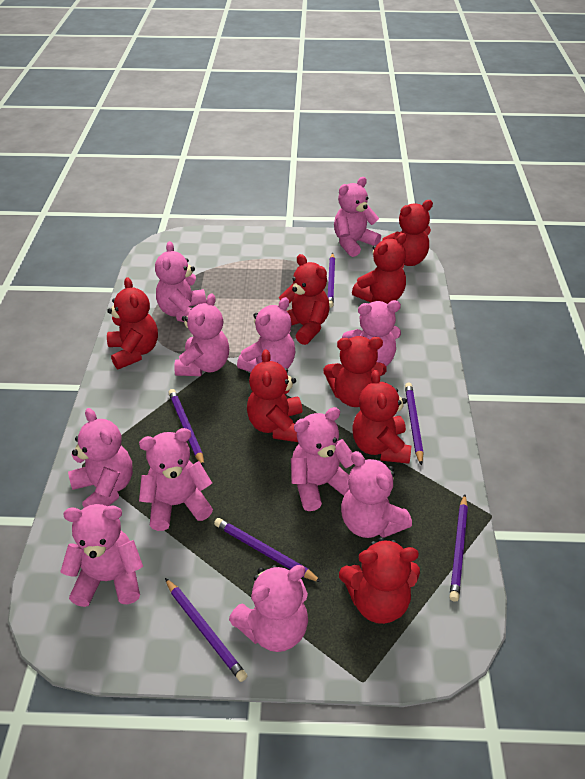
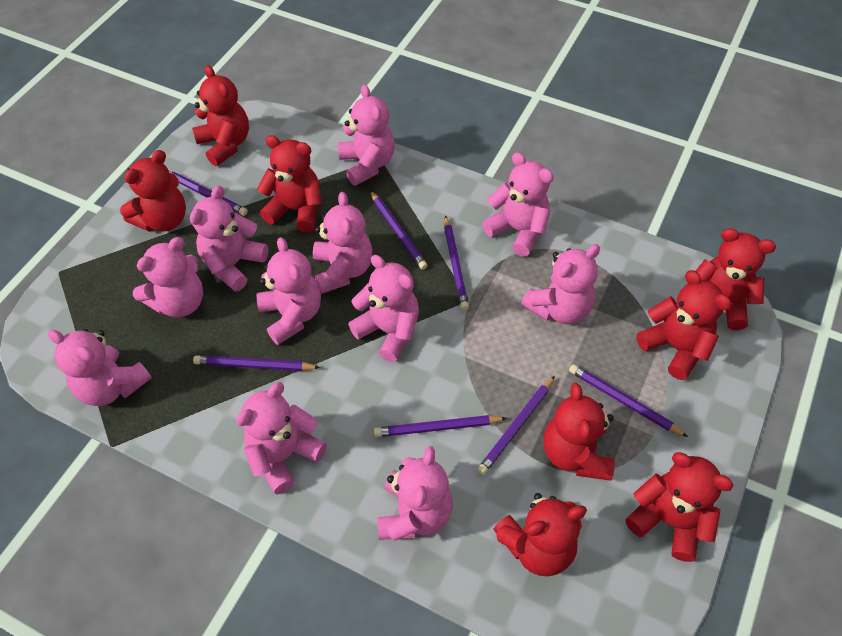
purple pencil: [165,578,247,682] [168,389,204,467] [214,518,321,582] [328,253,335,308] [405,383,424,466] [449,494,468,602] = 6 -> [169,171,248,216] [193,355,320,371] [370,190,428,270] [374,415,507,437] [444,215,469,310] [477,376,555,475] [569,364,688,437] = 7

